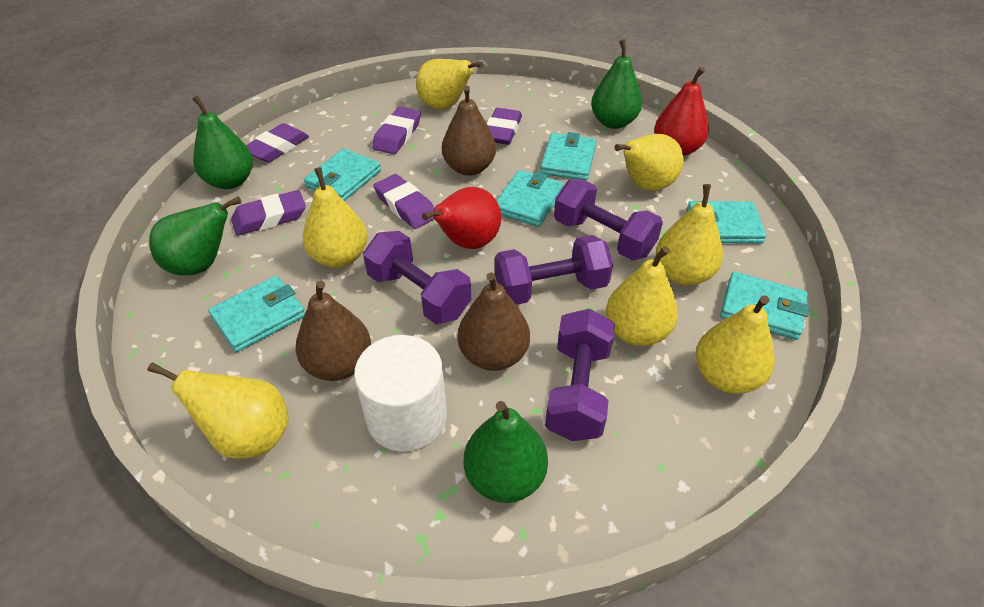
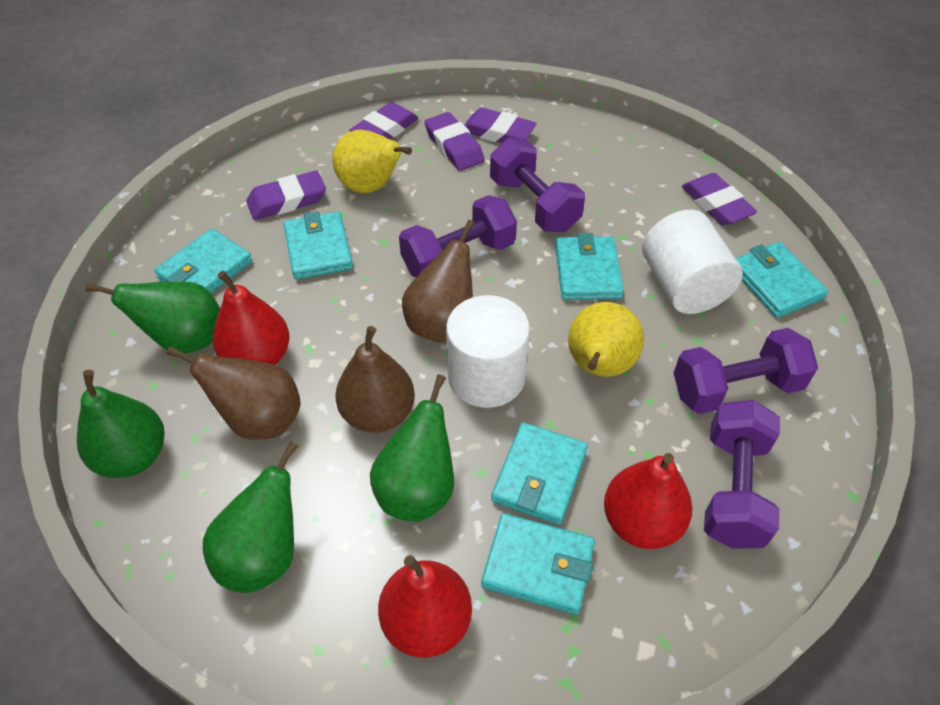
red pear: [422,187,501,249] [654,67,709,156] = 2 -> [213,271,290,365] [378,555,472,657] [604,453,693,549] = 3
white cylinder: [354,335,447,452] = 1 -> [446,295,530,408] [642,210,743,314] = 2
yellow pear: [147,362,289,459] [303,167,368,268] [416,59,483,109] [606,246,678,346] [615,134,684,191] [656,184,723,286] [696,295,775,394] = 7 -> [332,130,412,193] [568,302,644,377] = 2

